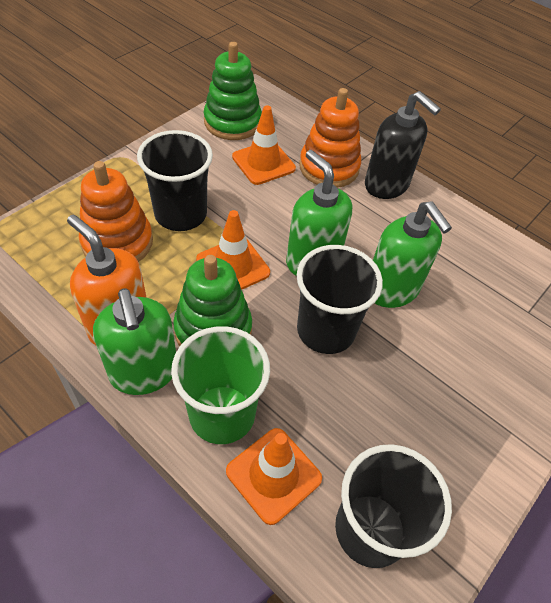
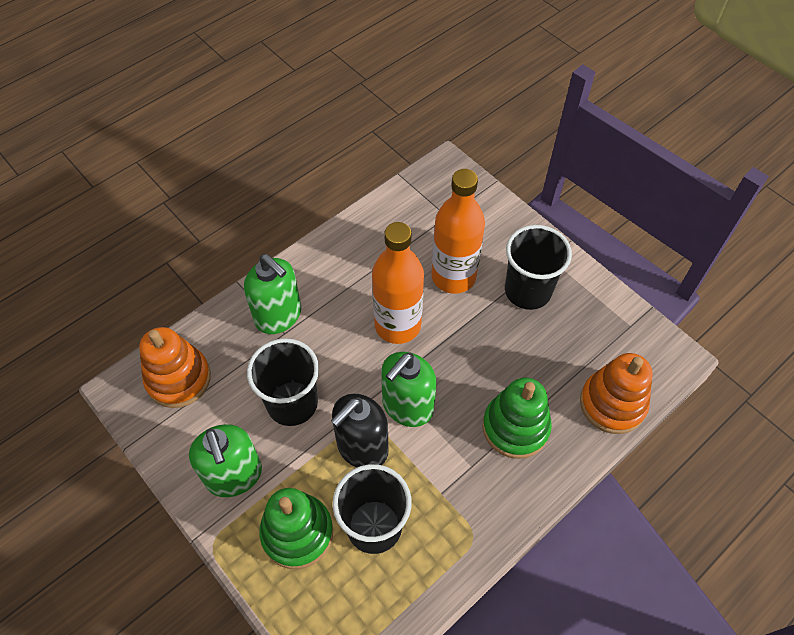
green cup: [171,326,270,444] = 1 -> none = 0
orange bottle: none = 0 -> [372,222,424,344] [431,169,485,294] = 2
orange soap dispenser: [67,214,147,345] = 1 -> none = 0
orange traffic cone: [196,210,270,290] [226,428,322,525] [232,105,296,185] = 3 -> none = 0

